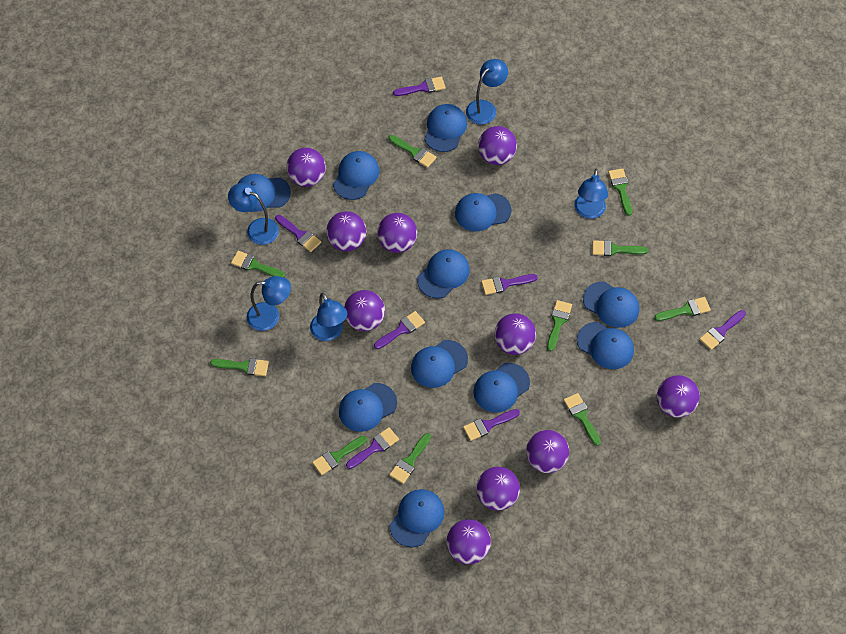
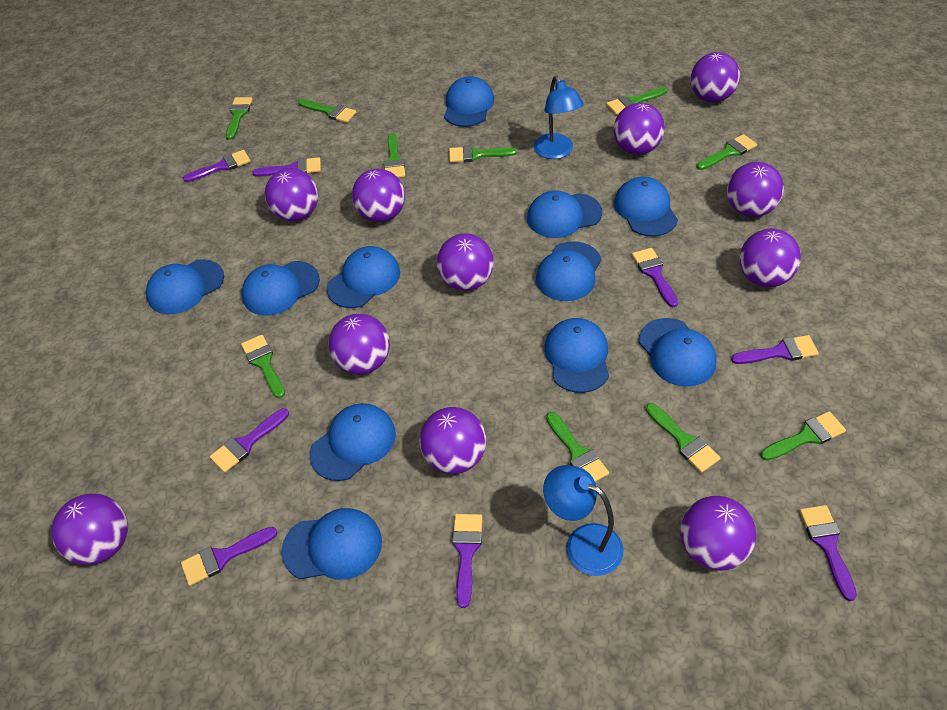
blue lamp: [228,183,279,245] [247,276,291,331] [310,293,348,341] [466,59,508,125] [574,169,608,219] = 5 -> [534,76,584,159] [543,465,624,576] = 2
purple ball: [286,148,326,187] [326,211,366,252] [344,290,385,331] [377,213,417,253] [446,519,491,564] [476,467,520,511] [478,126,517,165] [494,313,536,355] [526,430,569,473] [657,375,700,418] = 10 -> [51,494,128,565] [265,168,318,221] [328,314,390,375] [352,169,405,222] [419,407,486,474] [437,233,494,291] [614,103,665,155] [680,496,756,571] [690,52,740,102] [727,162,784,217] [740,229,801,287] = 11
purple brush: [275,215,321,252] [346,427,399,469] [374,311,425,349] [393,76,446,96] [463,409,520,441] [481,274,538,295] [700,310,746,350] = 7 -> [181,527,278,586] [183,150,251,182] [210,408,289,473] [252,157,321,177] [452,514,482,608] [632,248,678,307] [731,335,819,364] [800,505,857,601] = 8

